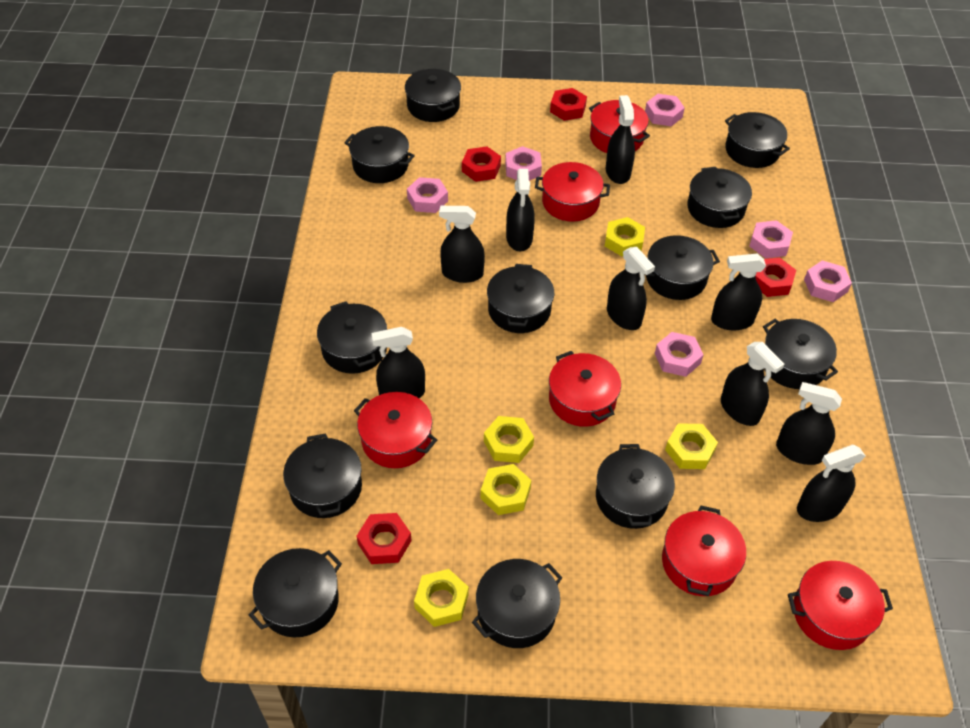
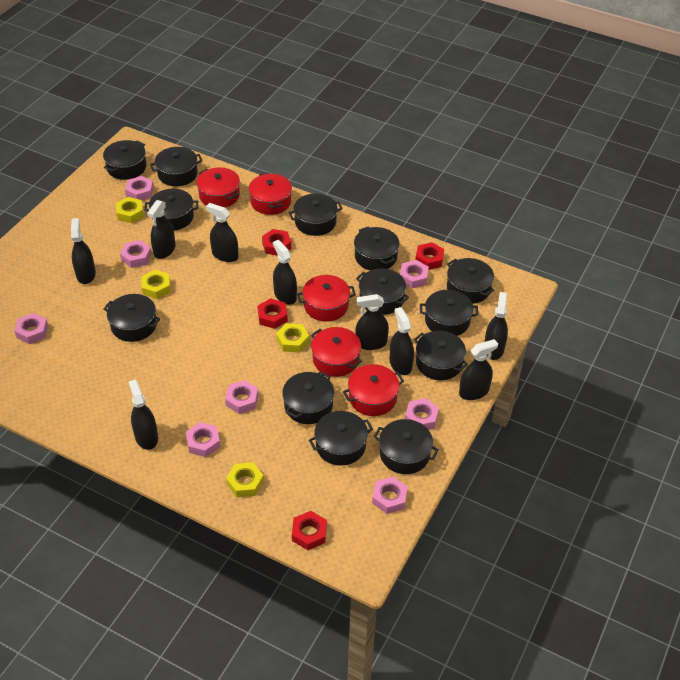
black pot: [249,548,342,638] [283,433,362,518] [317,302,387,374] [344,126,415,183] [405,69,461,122] [472,559,563,648] [487,264,554,333] [596,444,675,529] [646,235,720,300] [687,167,752,228] [725,112,790,168] [763,319,838,389] = 12 -> [103,140,146,180] [103,294,160,342] [144,189,198,230] [150,147,202,186] [282,371,334,424] [288,194,343,236] [309,411,373,466] [354,226,399,270] [356,269,409,315] [374,419,439,474] [414,331,468,380] [420,290,478,336] [447,258,494,304] = 13
pink nut: [407,177,448,213] [505,146,542,181] [645,94,685,126] [655,332,703,377] [749,220,793,258] [804,260,852,302] = 6 -> [14,313,48,344] [120,240,152,268] [125,176,154,200] [186,422,220,457] [225,380,258,414] [372,477,408,514] [400,260,429,288] [405,398,439,430] = 8
red pot: [354,392,437,468] [535,162,610,222] [549,351,621,427] [589,100,650,153] [662,506,746,596] [788,561,893,650] = 6 -> [197,167,240,207] [249,173,292,215] [297,275,356,322] [311,327,362,377] [343,364,404,416] = 5
yellow nut: [414,569,469,627] [480,464,531,515] [484,416,534,463] [605,217,645,256] [665,423,718,469] = 5 -> [116,197,144,223] [141,270,171,299] [226,462,264,497] [276,323,309,353] = 4

